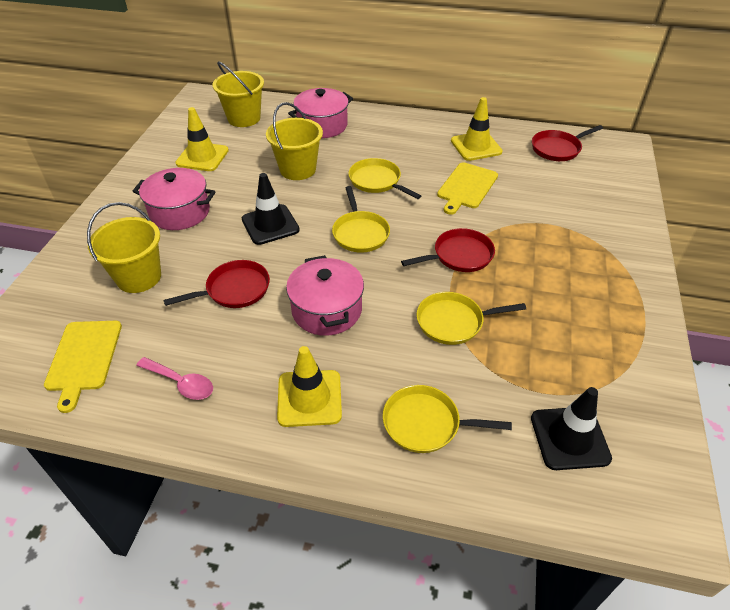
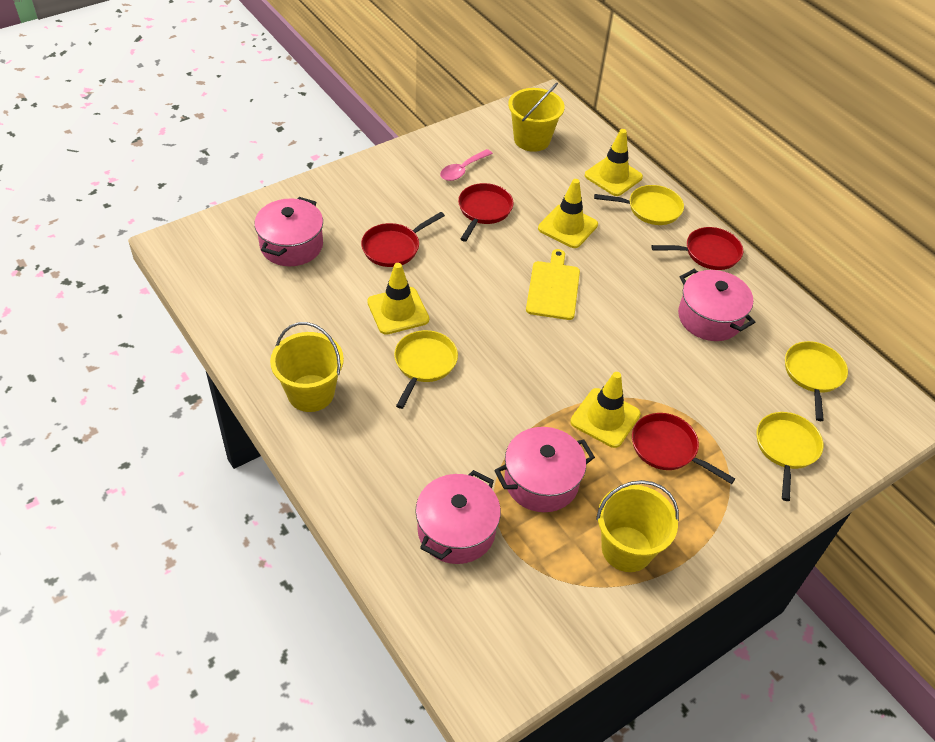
black traffic cone: [242,173,300,245] [531,387,612,470] = 2 -> none = 0
pink pot: [133,168,216,230] [286,255,364,336] [288,88,353,138] = 3 -> [254,197,323,266] [415,470,501,564] [494,427,595,512] [678,269,755,341] = 4
red pan: [164,260,270,308] [401,228,495,272] [532,125,603,161] = 3 -> [361,212,445,267] [458,183,513,242] [632,413,735,484] [651,227,743,270] = 4
yellow cutting board: [44,321,122,413] [437,162,498,215] = 2 -> [526,249,580,320] = 1
yellow traffic cone: [175,107,229,171] [277,346,342,427] [451,97,503,161] = 3 -> [367,263,429,335] [538,179,598,248] [570,372,641,448] [585,129,643,196] = 4

